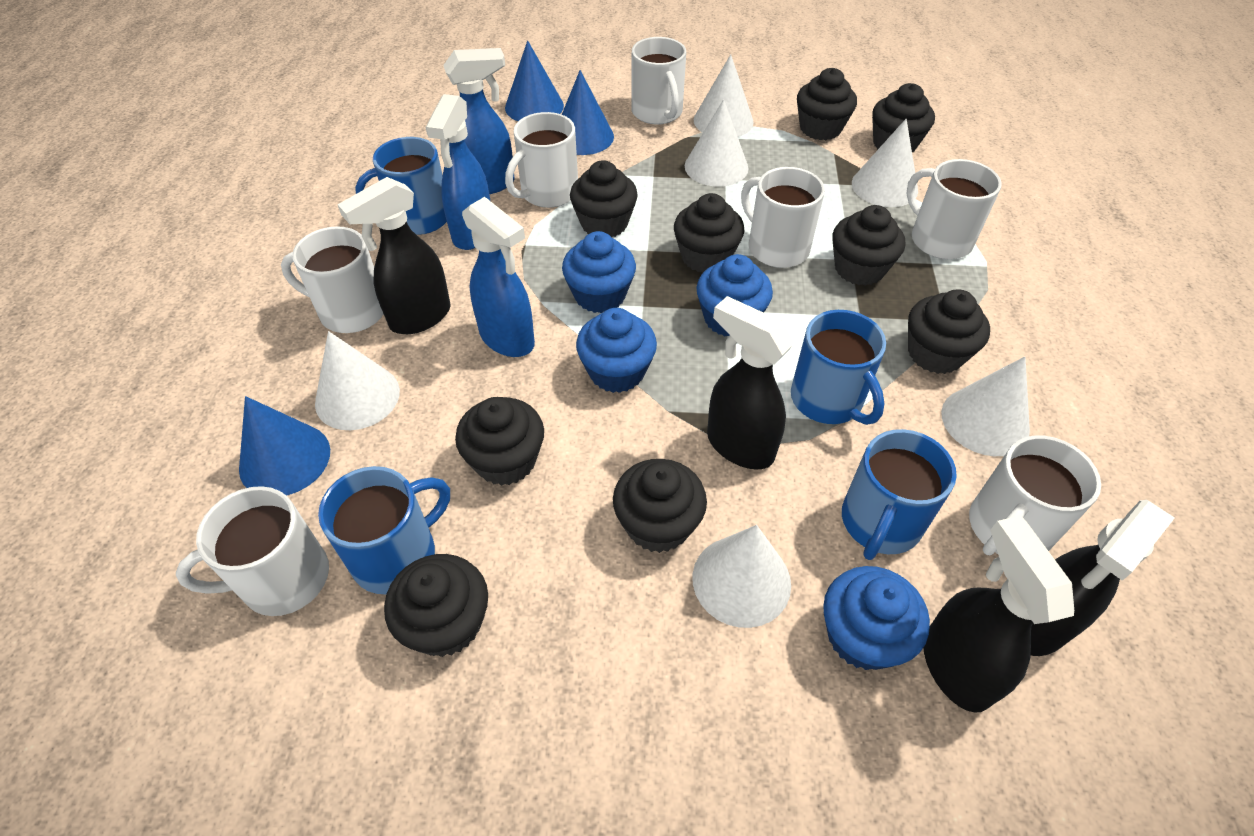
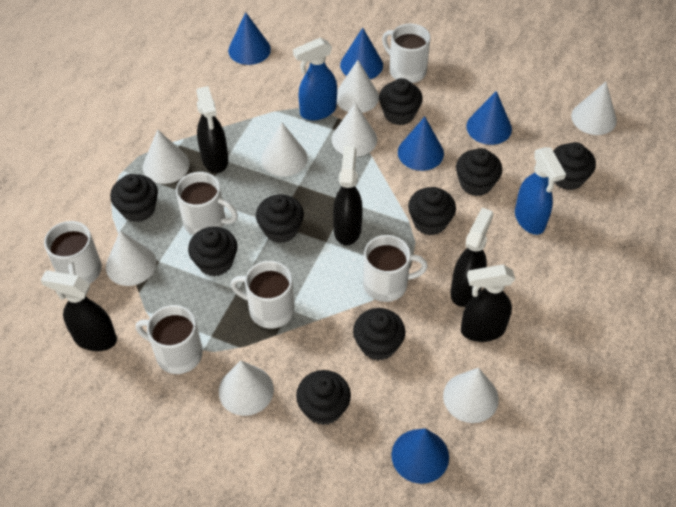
black spray bottle: [337,177,451,334] [707,296,794,470] [924,516,1074,713] [1031,500,1175,656] = 4 -> [41,271,117,351] [196,86,228,173] [333,146,363,245] [450,208,494,307] [461,264,515,342] = 5
blue cone: [239,396,330,496] [505,40,564,121] [562,70,614,155] = 3 -> [228,12,271,65] [340,28,383,79] [391,428,449,484] [398,117,444,171] [466,91,512,145] = 5
blue cupcake: [562,231,636,313] [576,308,657,393] [697,254,773,337] [823,566,930,670] = 4 -> none = 0
blue mug: [318,466,450,595] [355,137,447,235] [791,310,886,425] [842,429,957,560] = 4 -> none = 0
blue spray bottle: [425,94,490,250] [443,48,515,194] [462,197,535,357] = 3 -> [293,38,337,120] [515,147,566,235] = 2
white cone: [315,331,400,430] [685,99,748,187] [692,525,791,628] [694,54,754,137] [852,119,918,207] [941,356,1030,456] = 6 -> [106,231,157,286] [143,129,190,184] [219,360,274,416] [261,122,308,177] [332,103,377,157] [337,60,379,113] [443,368,499,423] [571,82,617,135] = 8
white mug: [176,486,329,616] [281,226,383,333] [505,112,578,208] [631,37,686,124] [741,167,825,268] [906,159,1002,259] [969,435,1101,555] = 7 -> [44,221,102,284] [136,305,203,374] [176,172,238,235] [231,261,294,328] [363,235,428,302] [382,24,431,83] = 6

